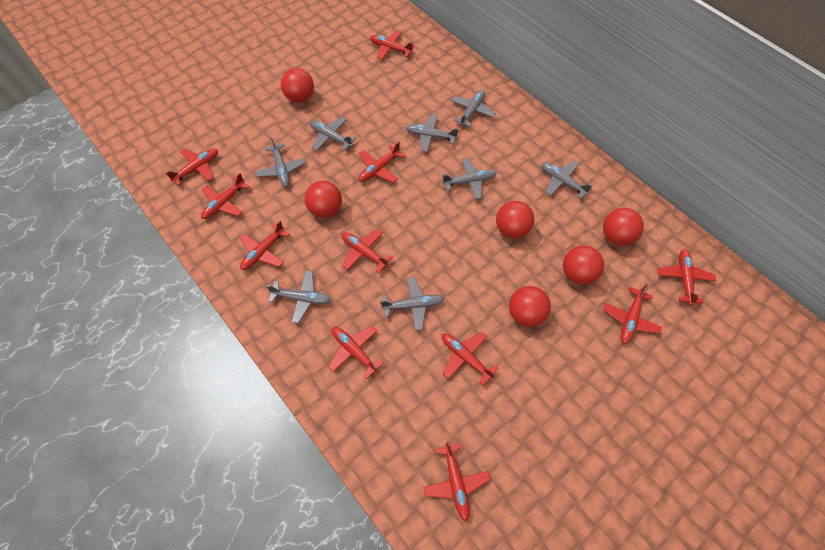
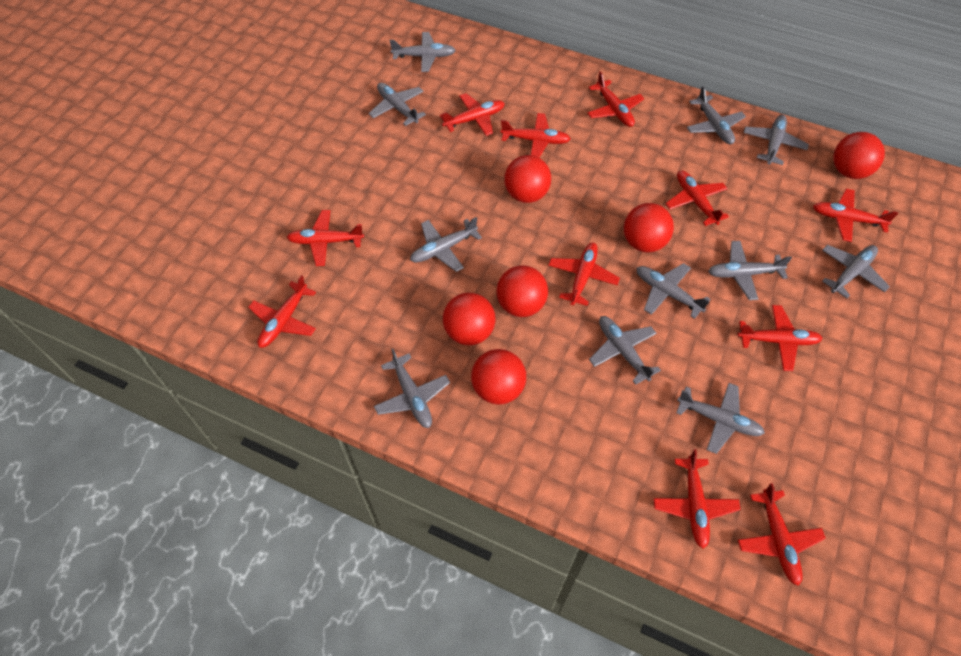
grey plane: [255,137,306,187] [266,271,331,324] [310,117,356,151] [380,277,444,331] [405,114,459,152] [442,158,497,200] [451,90,496,127] [541,161,593,199] = 8 -> [369,83,426,126] [374,349,450,428] [390,32,456,72] [410,217,482,272] [589,316,661,385] [637,263,710,319] [676,383,765,454] [687,86,746,144] [708,241,792,300] [743,115,809,165] [822,245,890,298] = 11

